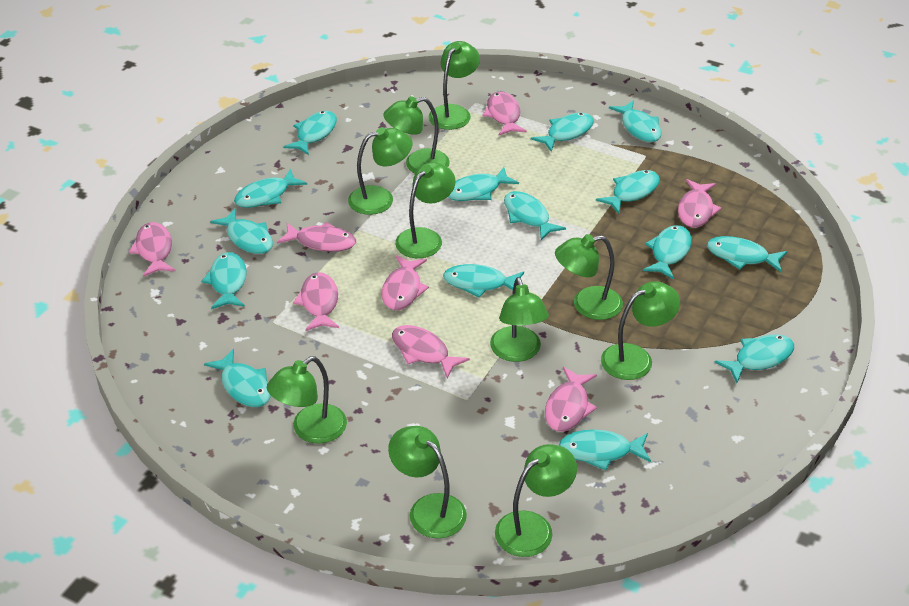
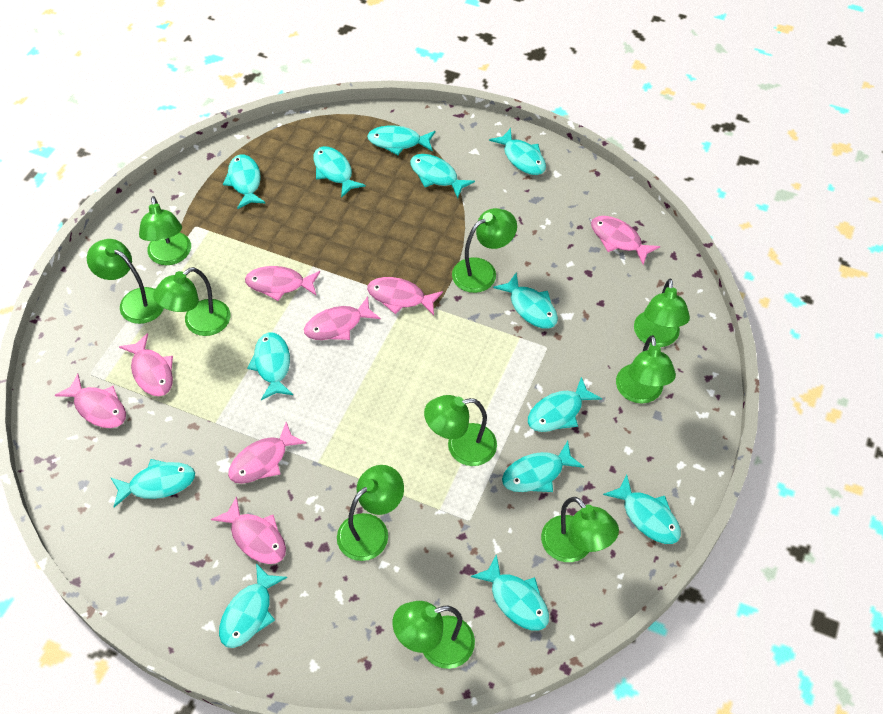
turquoise fish: [201,252,247,309] [204,349,271,407] [210,208,273,254] [234,169,307,208] [283,111,337,155] [443,264,524,298] [448,167,519,201] [504,191,566,240] [531,113,594,152] [559,429,651,470] [596,170,660,214] [609,100,661,142] [643,225,692,279] [707,236,787,272] [715,334,794,383] = 15 -> [110,459,195,507] [219,563,287,648] [223,155,266,209] [247,332,293,400] [313,146,366,198] [367,126,435,155] [410,154,475,198] [471,554,549,631] [489,128,546,175] [493,273,558,329] [502,441,584,492] [528,377,602,432] [603,474,681,544] = 13

